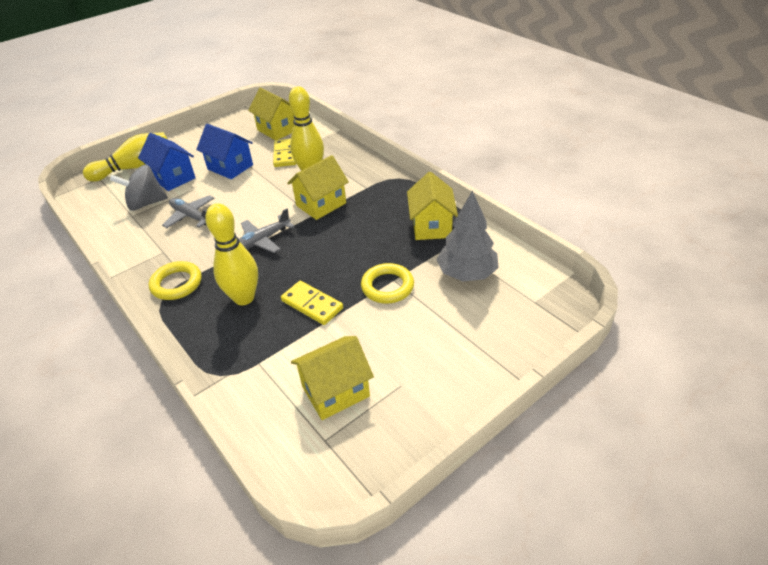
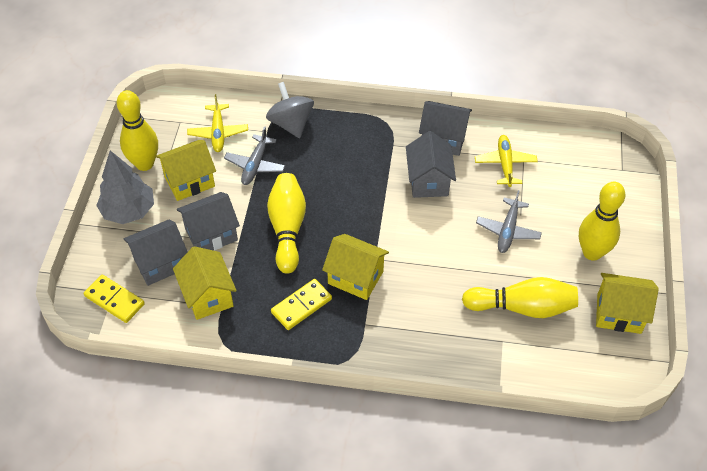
blue house: [138,133,196,191] [196,124,253,179] = 2 -> none = 0
grey house: none = 0 -> [124,219,187,286] [177,192,240,250] [406,131,456,198] [419,101,472,156] = 4
yellow bowling pin: [83,132,167,182] [205,203,258,305] [289,86,324,171] = 3 -> [117,90,158,171] [267,173,306,273] [462,277,578,318] [579,182,626,261] = 4
yellow plane: none = 0 -> [187,94,248,152] [475,135,538,187] = 2
yellow ring: [149,261,201,300] [361,263,414,304] = 2 -> none = 0

